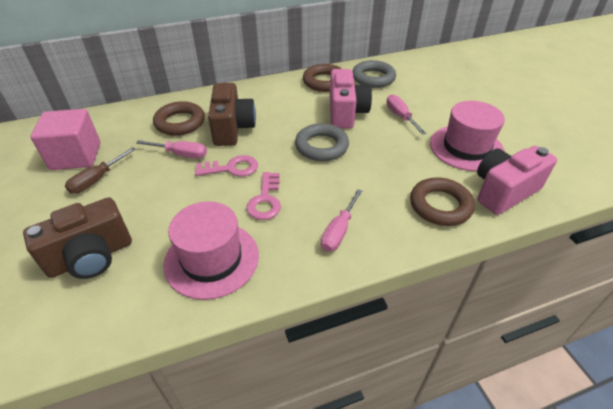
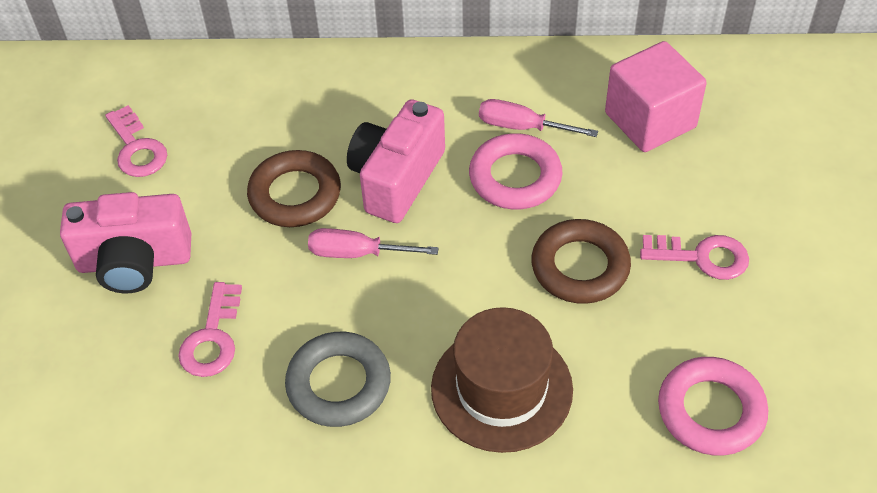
brown camera: [23,197,132,279] [208,83,256,146] = 2 -> none = 0
brown hat: none = 0 -> [431,307,573,453] = 1
brown ring: [153,101,205,136] [303,64,342,92] [410,177,475,226] = 3 -> [247,150,341,227] [531,219,631,304] = 2
brown screwdriver: [65,147,136,194] = 1 -> none = 0
grey ring: [295,123,349,161] [352,60,396,88] = 2 -> [285,332,391,427] = 1
pink hat: [163,201,259,300] [430,101,505,171] = 2 -> none = 0
pink key: [195,155,258,177] [246,172,281,220] = 2 -> [105,105,167,177] [178,282,242,377] [640,235,749,280] = 3
pink ring: none = 0 -> [469,133,562,209] [658,357,768,456] = 2
pink screwdriver: [136,140,207,158] [321,189,362,252] [386,94,426,135] = 3 -> [308,228,438,258] [479,99,598,137] = 2

